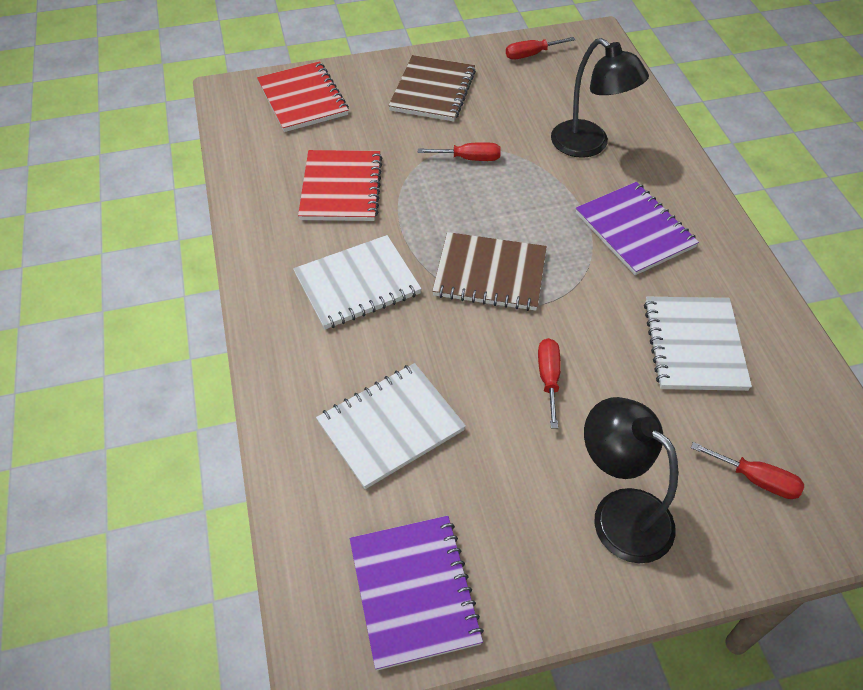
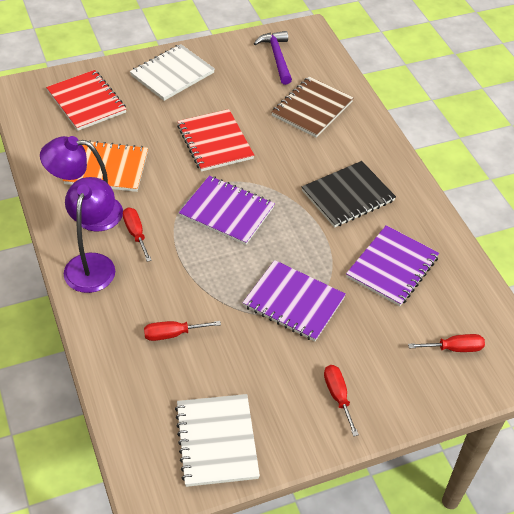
black lamp: [551,38,649,158] [584,397,678,563] = 2 -> none = 0
black notebook: none = 0 -> [302,161,396,228] = 1
brown notebook: [388,55,476,121] [432,232,547,311] = 2 -> [272,77,354,138] = 1
orange notebook: none = 0 -> [63,140,148,192] = 1
purple hammer: none = 0 -> [254,31,292,85] = 1
purple lamp: none = 0 -> [40,136,123,231] [64,177,115,293] = 2
purple notebook: [350,516,484,670] [576,182,699,275] = 2 -> [179,176,275,245] [243,260,346,341] [346,225,439,306] = 3
white notebook: [293,235,422,329] [316,363,466,489] [644,297,752,391] = 3 -> [130,44,215,101] [175,394,260,487] = 2

